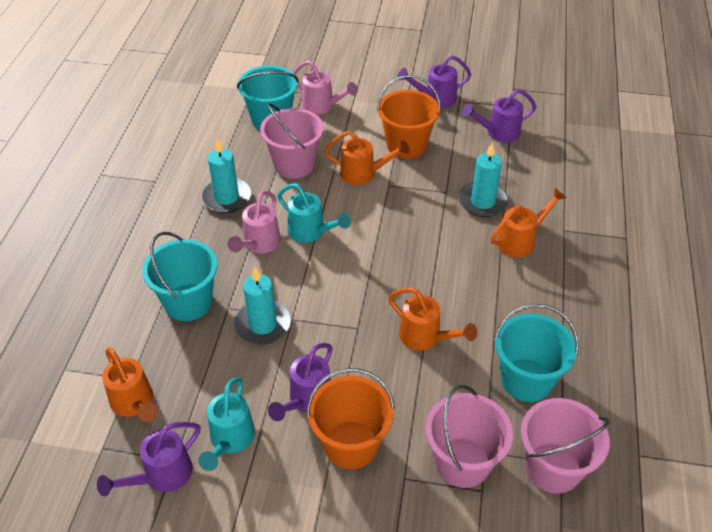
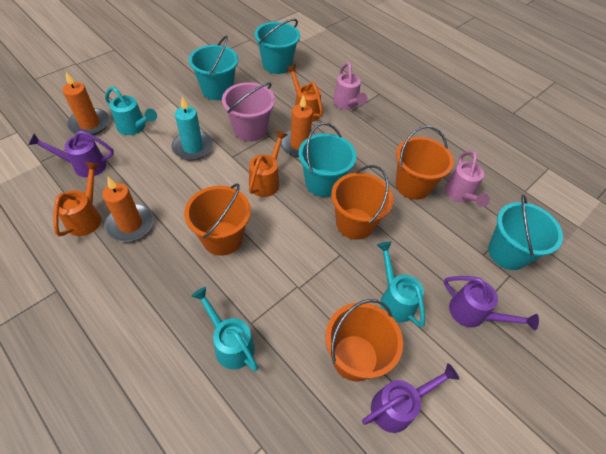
orange bucket: [307,368,395,469] [377,75,441,159] = 2 -> [184,183,251,256] [325,299,403,382] [331,165,393,240] [396,126,454,200] = 4
orange candle: none = 0 -> [63,72,109,135] [102,177,154,242] [281,95,316,157] = 3
orange watering can: [102,347,157,422] [324,131,410,185] [388,287,477,351] [491,188,567,258] = 4 -> [53,162,101,237] [249,131,287,197] [286,65,323,122] = 3
pink bucket: [260,103,324,179] [425,385,513,488] [521,398,610,494] = 3 -> [222,82,275,142] = 1
purple watering can: [97,422,200,496] [268,343,333,421] [397,55,471,108] [462,89,536,143] = 4 -> [28,130,114,178] [362,363,459,433] [444,276,539,331] = 3
turquoise bucket: [142,232,218,321] [237,65,299,130] [494,304,579,402] = 3 -> [189,35,238,100] [255,19,300,74] [298,122,356,197] [488,195,563,270] = 4
turquoise candle: [201,138,251,213] [234,267,291,345] [458,142,509,217] = 3 -> [171,97,213,161] = 1
turquoise watering can: [198,377,255,471] [278,183,351,243] = 2 -> [105,86,157,135] [191,287,258,371] [377,241,425,327] = 3

